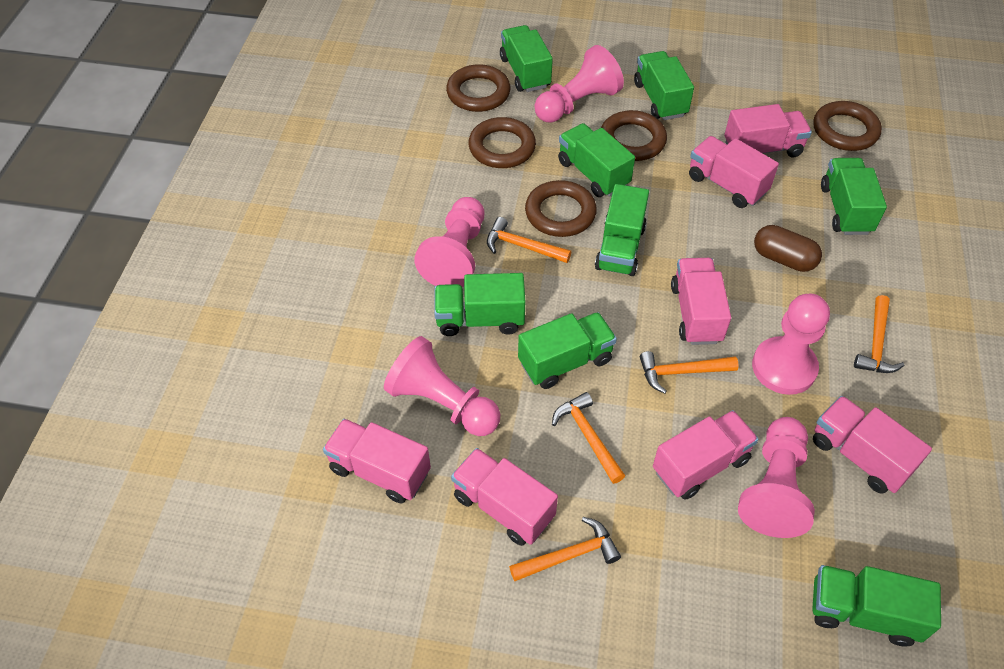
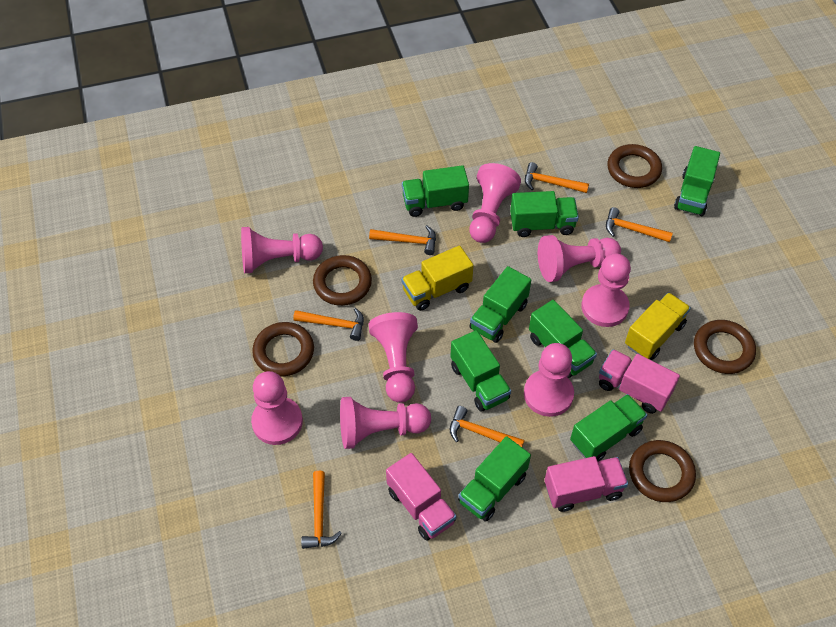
brown capsule: [754,225,822,272] = 1 -> none = 0
orange hammer: [487,217,571,263] [509,517,621,581] [552,392,625,484] [640,351,739,394] [854,295,904,373] = 5 -> [293,308,364,341] [301,471,342,549] [369,225,436,255] [450,406,525,447] [525,162,589,193] [606,207,673,242] = 6
pink pawn: [384,336,500,436] [414,197,484,287] [534,45,624,123] [738,417,815,538] [752,294,830,395] = 5 -> [241,227,323,273] [251,371,303,445] [340,397,431,449] [369,312,418,403] [470,163,521,243] [524,343,574,417] [538,235,621,282] [581,254,631,327] = 8
pink truck: [323,419,431,504] [451,448,558,546] [653,410,759,500] [671,258,731,345] [689,136,779,208] [724,104,812,158] [813,396,932,493] = 7 -> [386,453,456,541] [544,456,628,512] [599,349,680,414] = 3
yellow truck: none = 0 -> [401,245,474,311] [625,292,691,360] = 2

